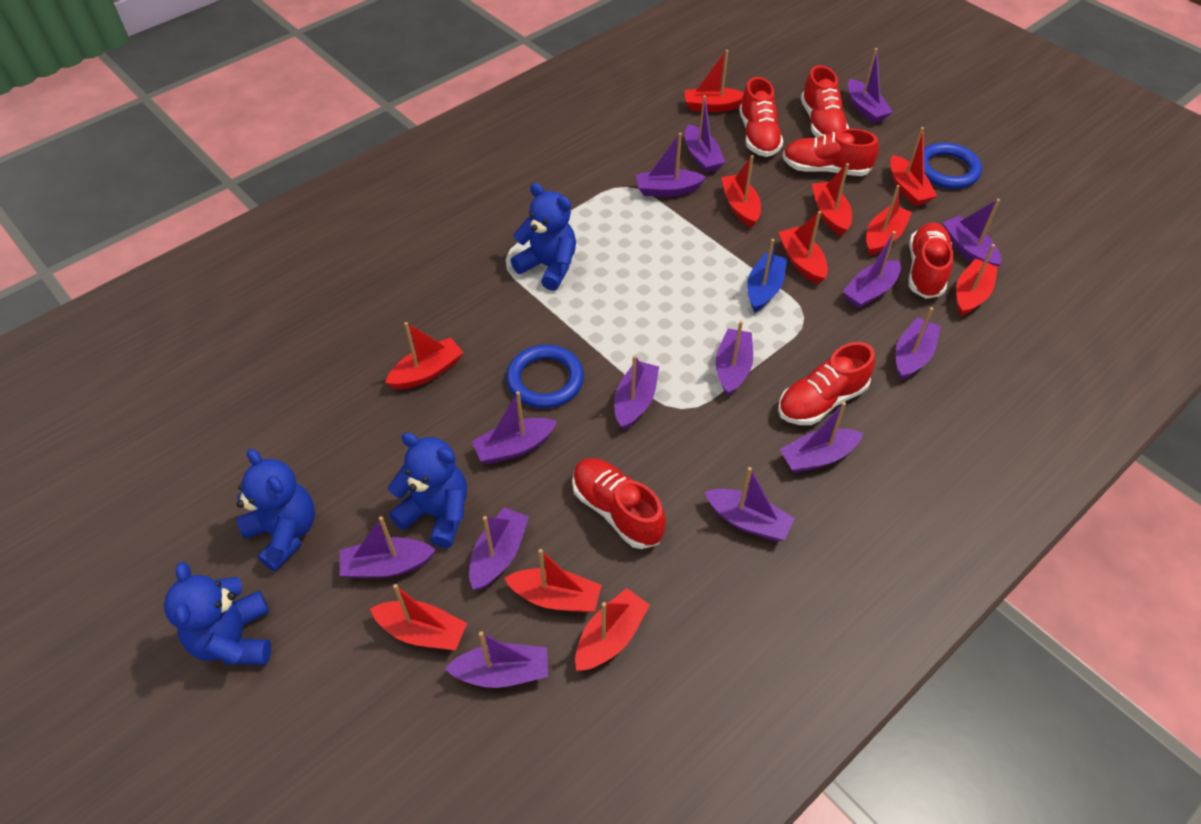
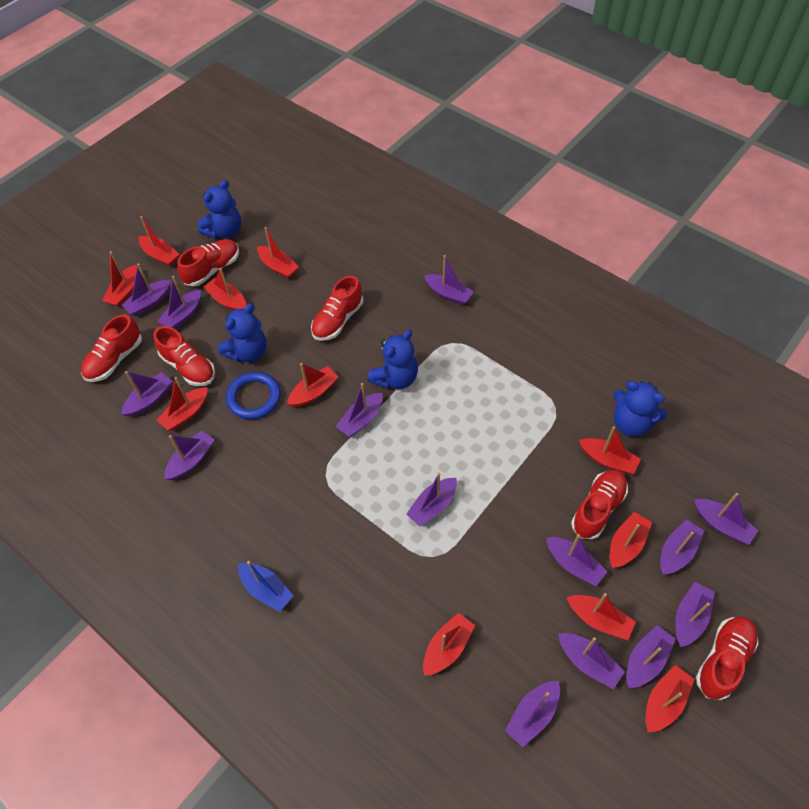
blue ring: [506,345,584,408] [924,143,982,189] = 2 -> [226,372,281,420] = 1

